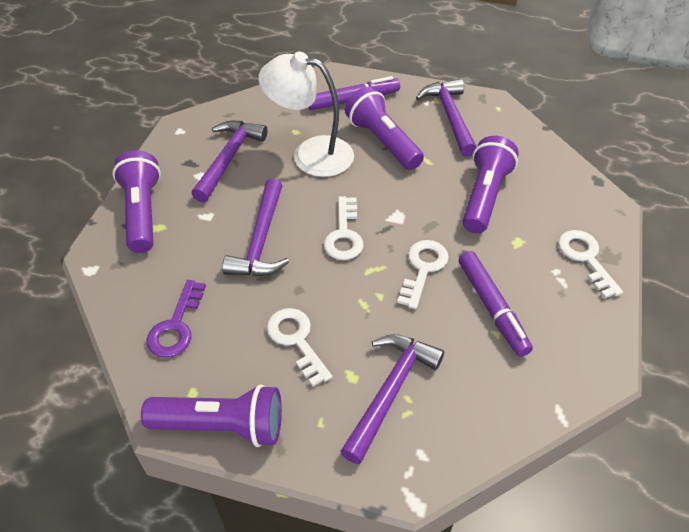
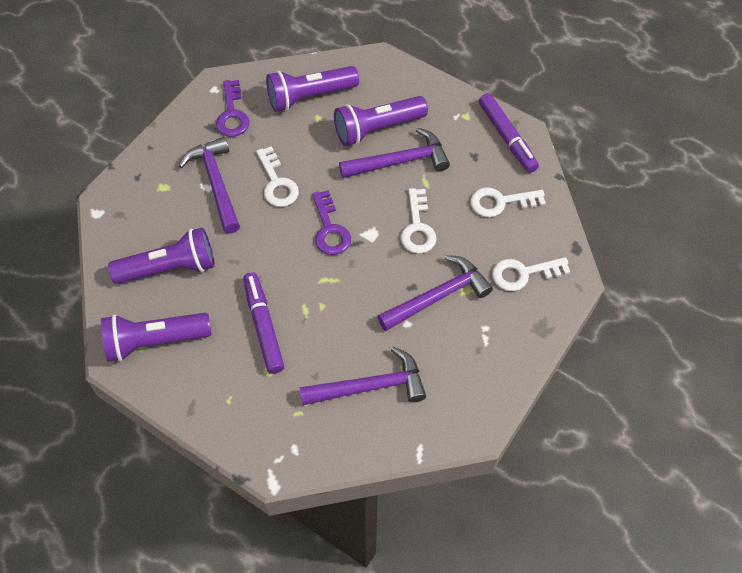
purple key: [147,280,206,358] = 1 -> [216,80,249,137] [312,190,351,255] = 2
white lamp: [258,52,354,177] = 1 -> none = 0

